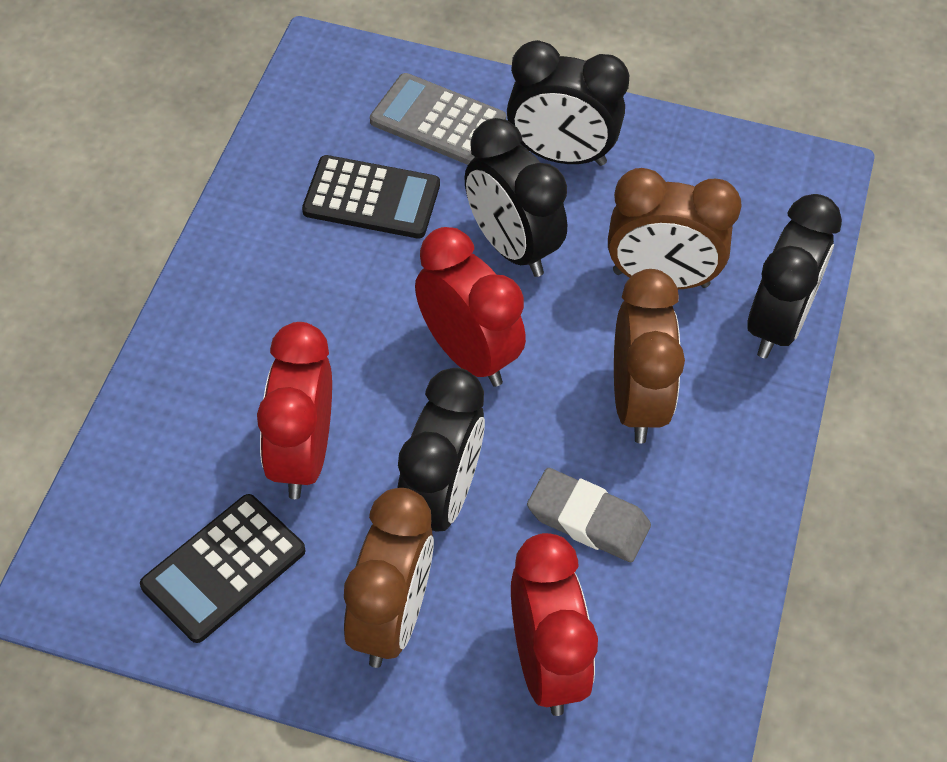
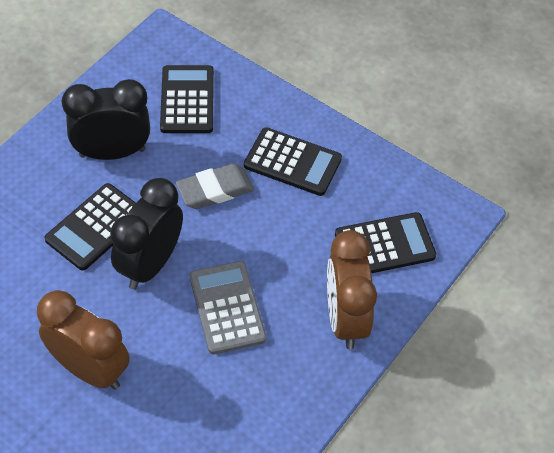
black calculator: [140,494,305,643] [302,155,440,239] = 2 -> [44,183,136,270] [160,65,214,133] [244,127,342,196] [335,212,436,273] = 4
black clock: [397,368,485,532] [464,118,567,277] [507,40,629,166] [748,194,842,358] = 4 -> [62,79,150,160] [110,178,183,289] = 2
brown clock: [344,488,434,668] [608,168,742,289] [614,269,685,443] = 3 -> [37,290,130,390] [327,230,377,349] = 2
red clock: [257,322,332,499] [415,227,526,387] [511,533,598,716] = 3 -> none = 0

